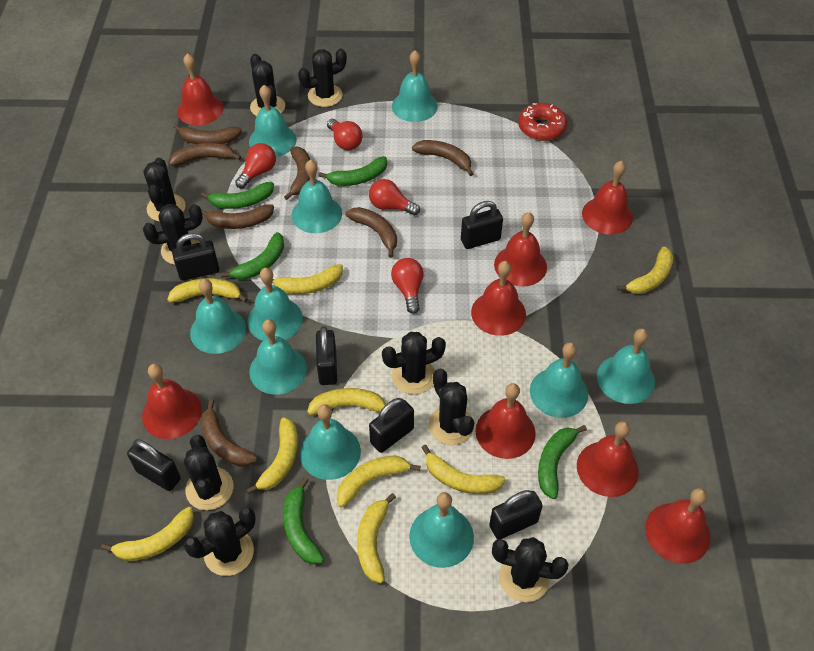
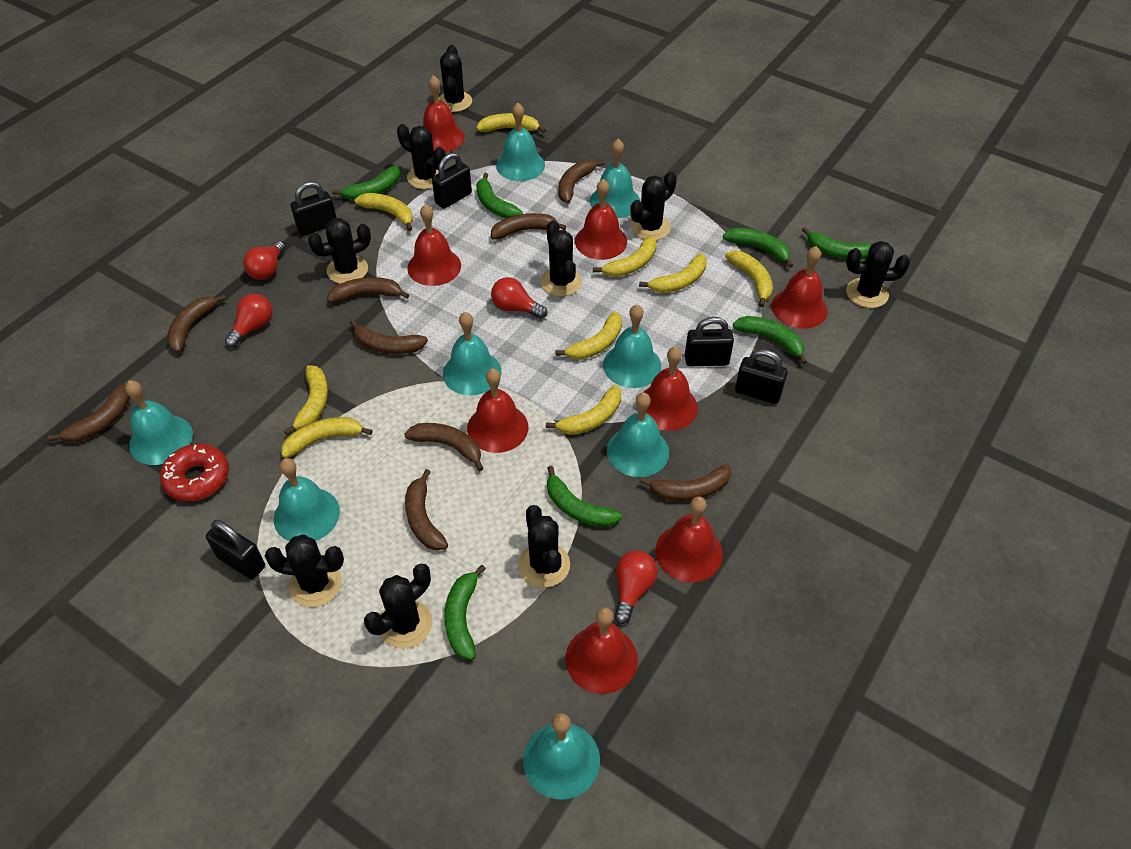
black padlock: [127,439,181,491] [172,233,219,281] [316,326,337,385] [369,398,414,453] [461,201,503,249] [489,490,543,539] = 6 -> [206,520,265,579] [291,181,336,236] [432,153,472,209] [685,317,734,366] [735,349,788,404] = 5
brown banana: [169,143,241,166] [173,124,242,144] [200,399,258,467] [201,204,274,229] [284,147,310,200] [345,207,397,258] [412,140,473,176] = 7 -> [48,384,130,442] [167,294,226,353] [327,277,409,303] [350,319,428,354] [404,423,484,471] [405,469,448,551] [491,213,566,240] [558,160,605,203] [639,464,731,501] = 9
green banana: [201,182,274,209] [221,232,284,280] [283,477,324,564] [318,156,387,186] [538,425,587,499] = 5 -> [332,166,401,200] [444,565,486,660] [476,173,523,218] [547,466,622,527] [723,228,793,268] [733,316,807,364] [802,227,873,259] = 7
turquoise bell: [190,279,246,354] [248,268,303,341] [249,85,296,157] [249,319,307,395] [292,159,342,233] [300,404,361,480] [392,50,438,122] [409,492,474,568] [530,342,588,418] [597,329,655,404] = 10 -> [125,380,193,465] [274,458,340,542] [443,312,501,396] [496,103,545,181] [523,713,600,800] [590,139,640,218] [603,304,661,388] [607,392,669,477] = 8

